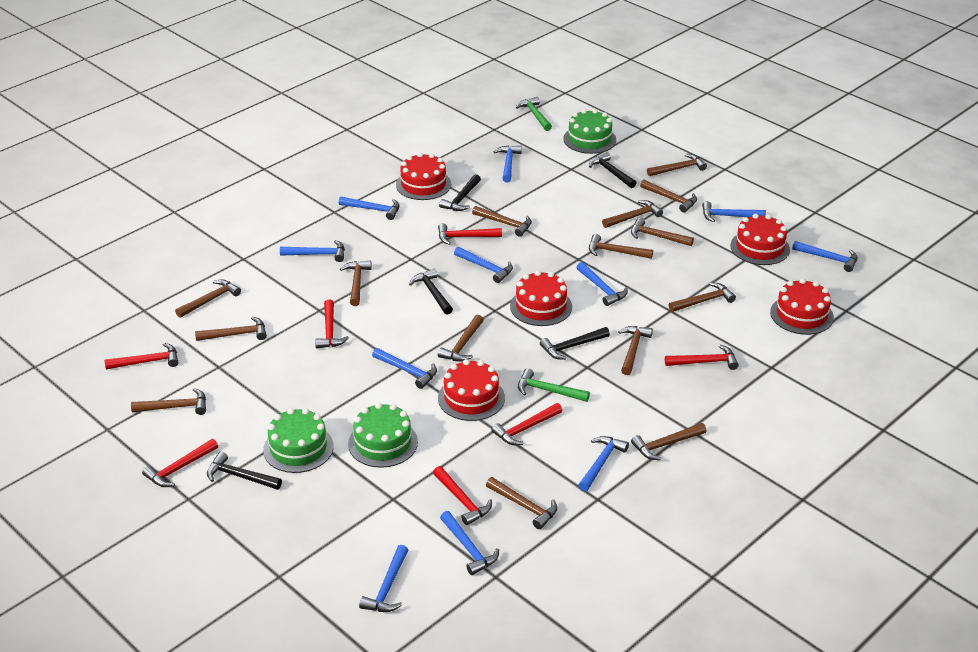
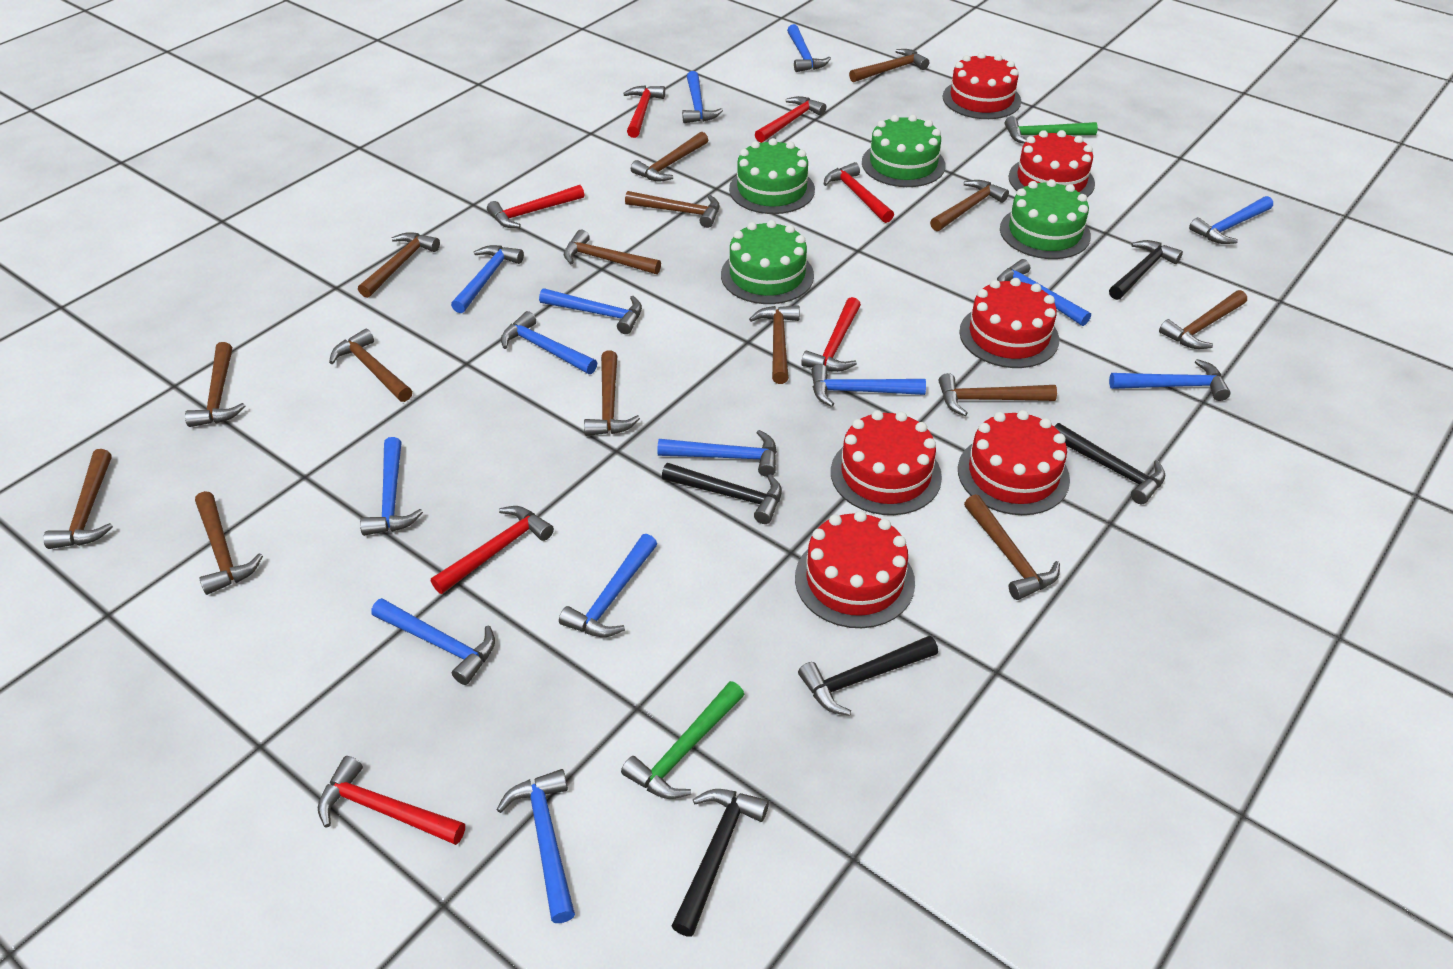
blue hammer: [280,240,345,262] [339,196,400,220] [359,545,408,612] [372,348,437,389] [440,511,499,575] [454,247,513,283] [494,145,522,182] [576,262,628,306] [578,436,629,491] [702,201,766,222] [792,241,857,272] = 11 -> [360,437,423,536] [371,598,495,685] [451,245,524,313] [497,769,575,923] [501,311,597,374] [539,288,642,334] [559,534,657,637] [657,430,777,477] [682,71,723,123] [787,24,831,72] [811,364,926,407] [997,259,1091,326] [1109,359,1230,401] [1189,196,1273,244] = 14
green cake: [263,408,334,473] [348,403,418,468] [563,109,616,154] = 3 -> [721,220,814,304] [729,138,815,214] [862,115,946,187] [1000,179,1091,259] = 4
red cake: [396,153,451,200] [438,359,505,421] [510,271,572,326] [730,214,790,265] [770,278,834,335] = 5 -> [795,511,915,628] [831,410,942,515] [943,52,1021,119] [958,410,1070,515] [959,278,1059,368] [1008,130,1095,197] = 6

